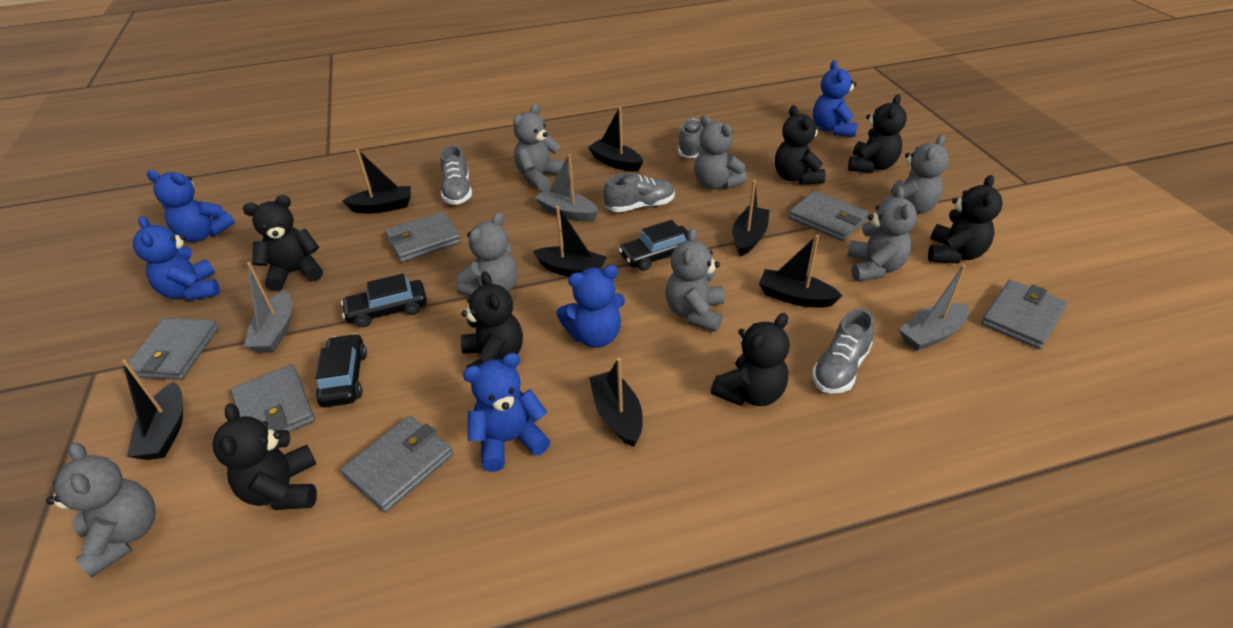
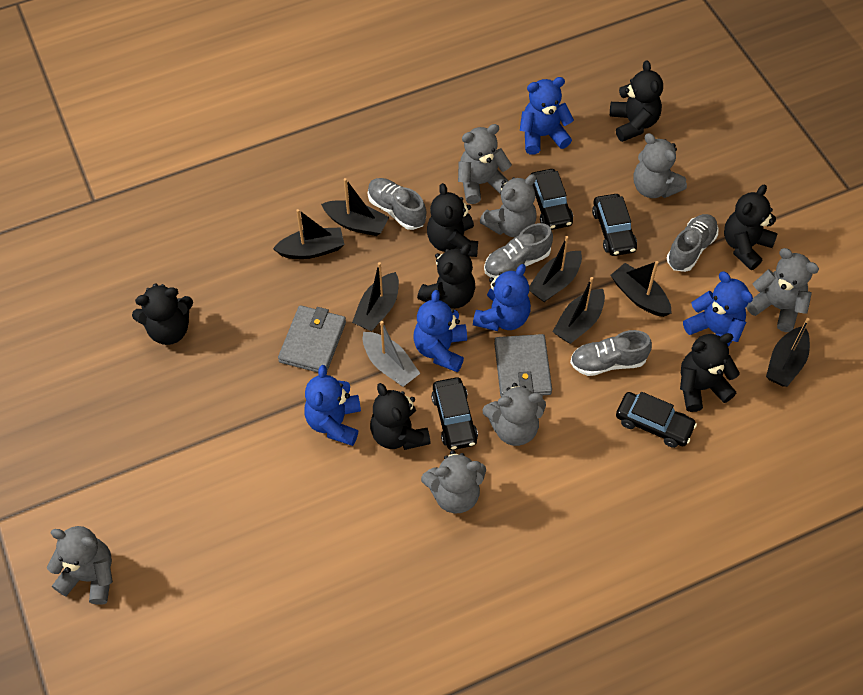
black car: [315,333,367,407] [341,274,427,327] [619,220,689,271] = 3 -> [431,377,478,450] [530,169,573,230] [592,194,637,256] [616,392,697,448] = 4
grey boat: [244,262,292,353] [535,154,599,222] [899,264,969,351] = 3 -> [363,321,420,387] = 1
grey wallet: [123,318,219,380] [231,364,315,432] [341,416,453,513] [385,212,461,262] [788,191,868,241] [981,280,1067,349] = 6 -> [278,305,346,373] [494,334,552,397] = 2

